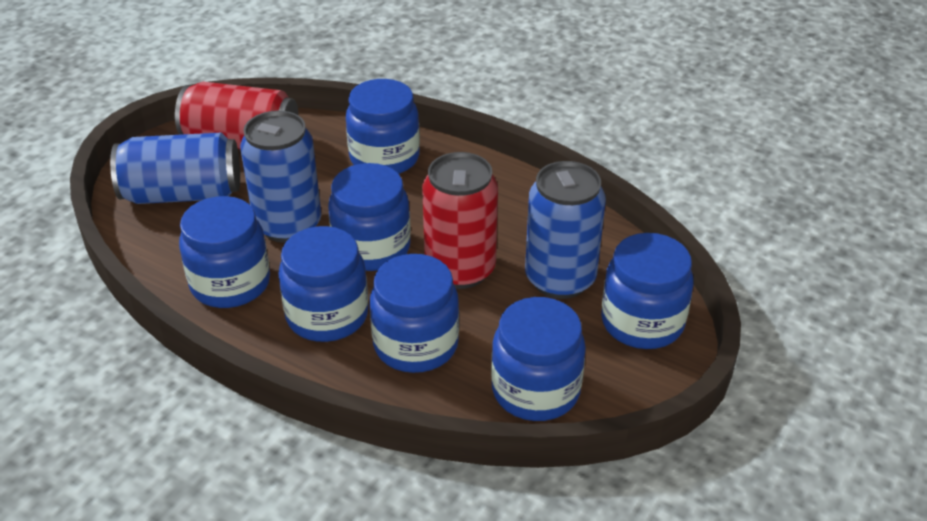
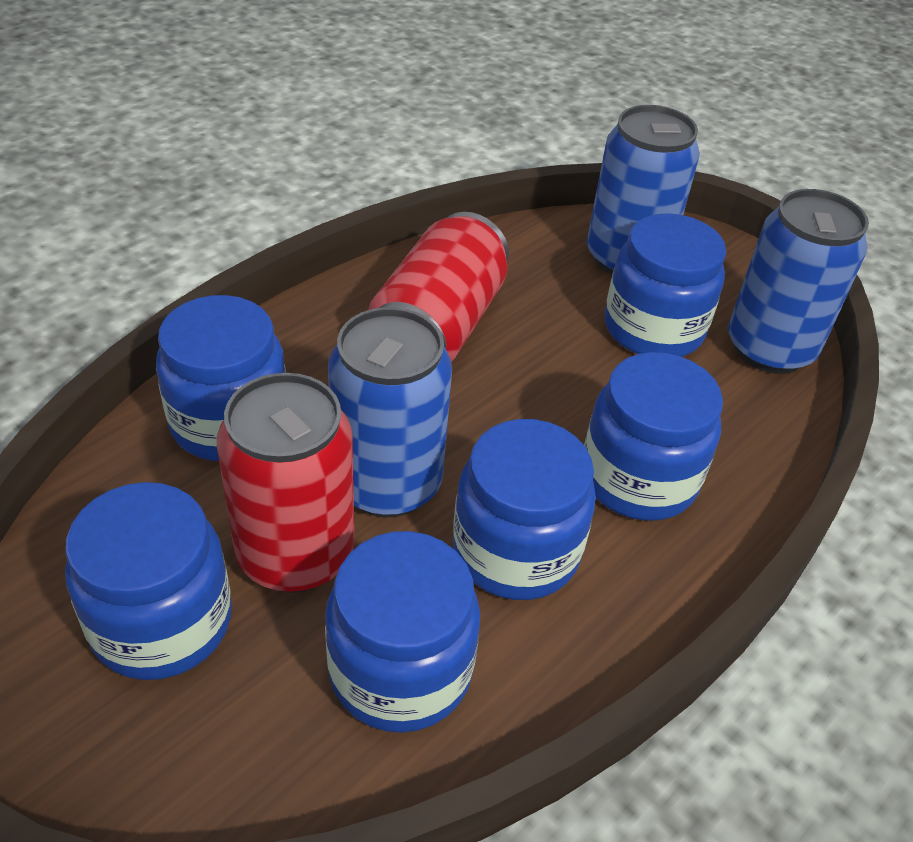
blue jar: [179,196,270,308] [278,226,369,342] [328,163,411,271] [346,79,420,174] [370,254,459,373] [491,297,586,421] [601,233,694,349] = 7 -> [65,482,232,680] [156,295,286,461] [325,531,480,733] [453,419,596,600] [584,352,723,521] [605,213,726,357] = 6

